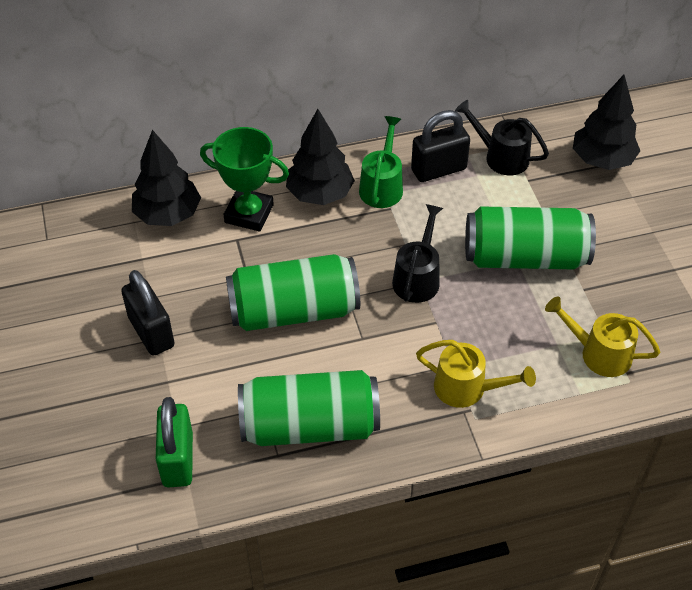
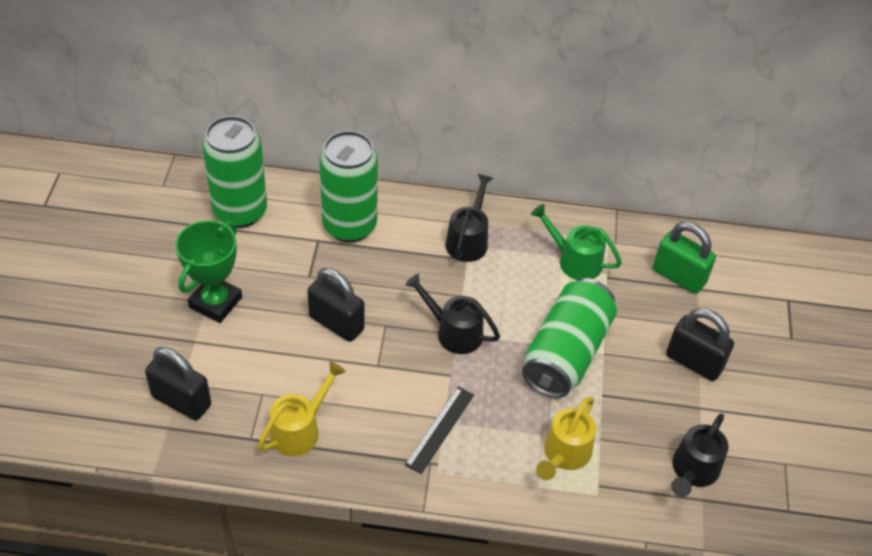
black padlock: [121,270,175,356] [411,110,470,182] = 2 -> [145,347,211,420] [307,268,365,342] [666,308,734,381] = 3
black ruler: none = 0 -> [405,387,474,474] = 1
black tree: [132,130,201,226] [286,109,355,205] [573,75,640,170] = 3 -> none = 0
black watering can: [392,204,443,303] [455,100,549,175] = 2 -> [405,274,500,354] [445,174,493,262] [671,414,728,497] = 3

